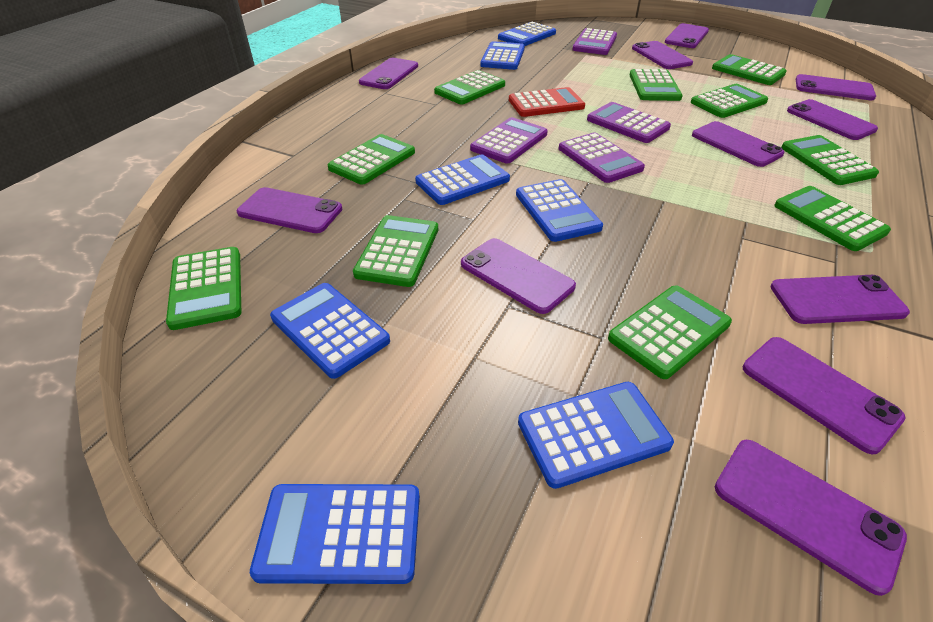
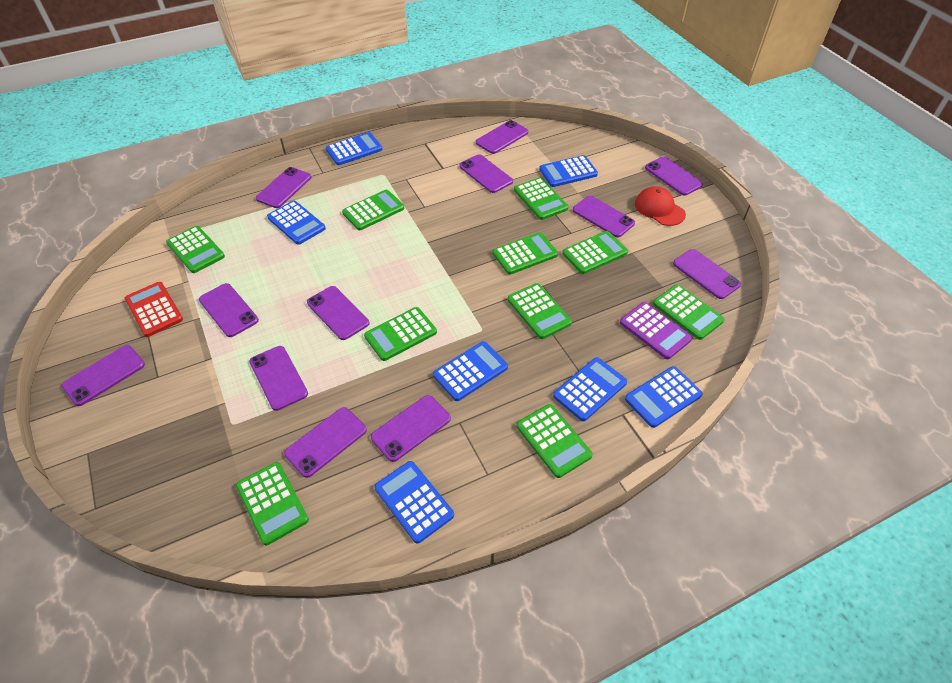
purple calculator: [470,117,548,164] [559,133,645,183] [573,28,617,55] [587,102,671,143] = 4 -> [620,302,693,359] = 1
purple phone: [237,187,342,233] [359,58,418,89] [461,238,576,314] [632,41,693,69] [665,23,709,48] [692,121,785,167] [715,440,907,596] [743,337,906,454] [771,275,910,324] [787,99,878,140] [796,74,876,100] = 11 -> [62,345,145,406] [199,283,259,337] [249,346,308,411] [256,167,311,208] [284,407,367,478] [307,286,369,340] [371,395,451,462] [459,154,513,193] [476,120,528,154] [573,196,635,237] [645,156,703,196] [673,249,741,299] = 12
red cap: none = 0 -> [635,186,686,226] = 1

